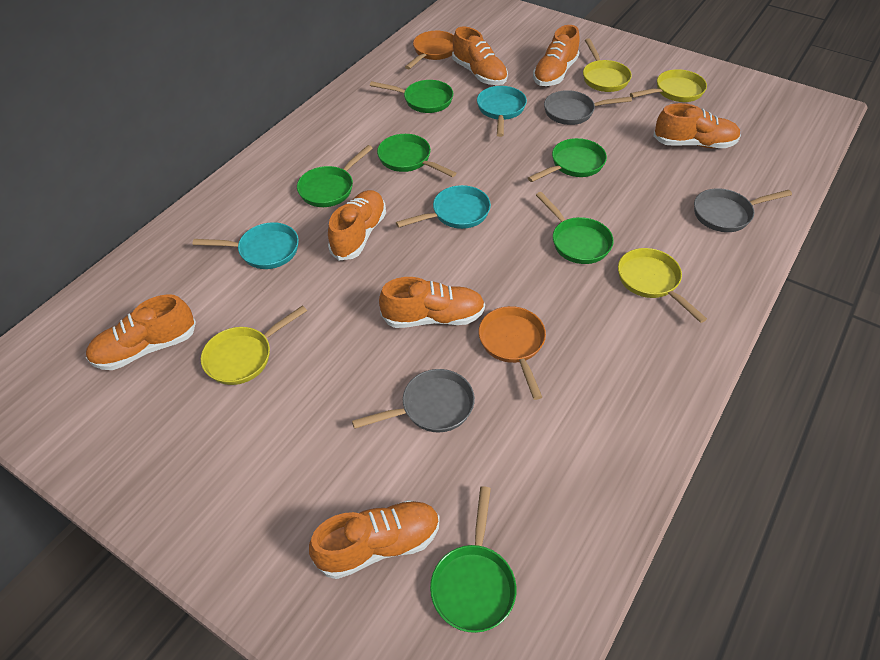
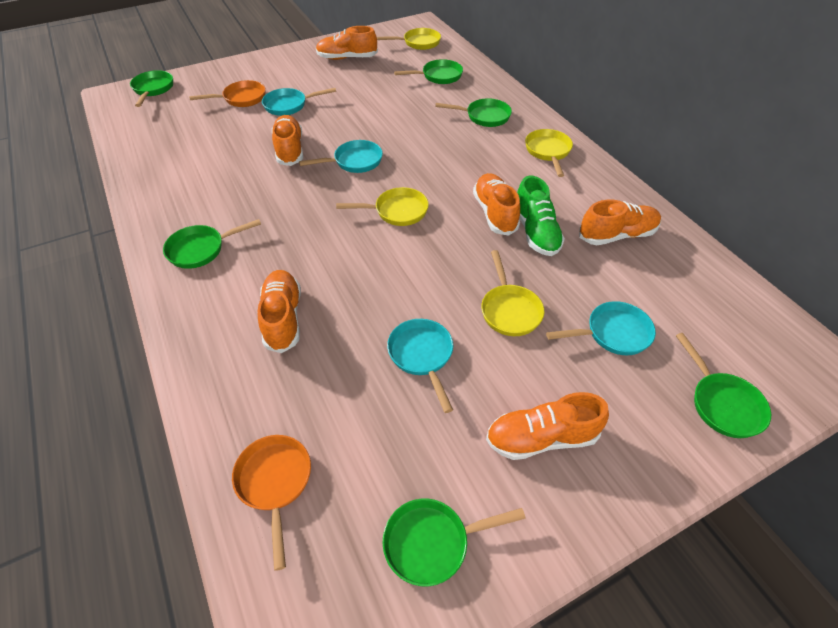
green shoe: none = 0 -> [517,176,565,256] = 1
grey pan: [352,369,475,433] [544,90,632,125] [694,188,792,232] = 3 -> none = 0
orange shoe: [86,294,196,370] [309,500,440,579] [328,190,386,260] [379,277,485,328] [452,27,508,85] [533,25,580,86] [653,103,741,148] = 7 -> [258,270,301,353] [272,115,303,166] [316,26,378,60] [473,173,520,236] [486,392,609,460] [579,200,661,245] = 6
turquoise pan: [193,222,299,269] [396,185,491,229] [477,86,527,137] = 3 -> [262,88,336,116] [299,140,383,173] [387,319,453,413] [546,301,656,355] = 4

